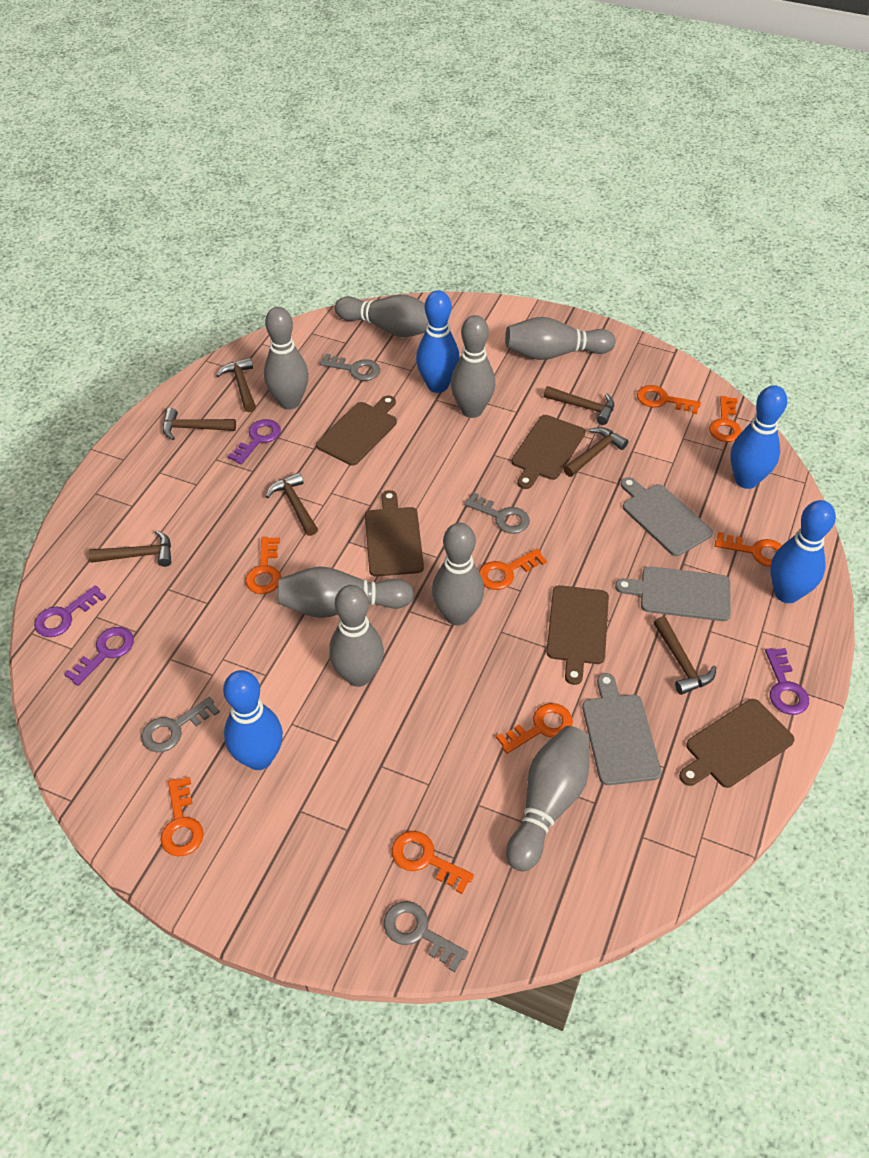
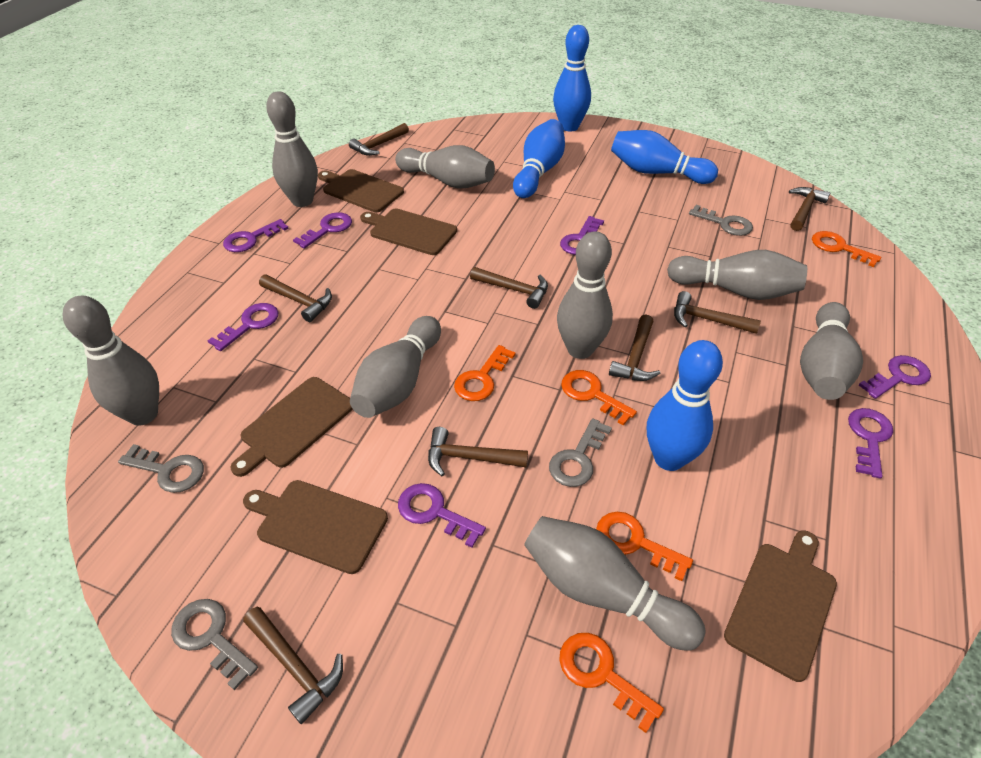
brown hammer: [89,530,171,567] [163,408,236,440] [216,357,256,412] [266,472,318,536] [544,386,615,425] [563,427,628,477] [654,616,717,695] = 7 -> [243,607,343,724] [259,275,332,322] [349,123,409,156] [428,427,528,476] [470,267,548,309] [609,314,661,381] [674,291,761,334] [789,187,830,231] = 8
grey cutting board: [582,673,662,785] [615,566,731,621] [621,477,713,556] = 3 -> none = 0
orange key: [160,777,204,856] [245,537,281,594] [392,831,474,894] [479,549,547,590] [496,703,573,754] [637,385,701,414] [709,396,742,442] [715,532,782,567] = 8 -> [454,345,516,401] [559,633,664,733] [561,370,637,425] [596,512,693,581] [812,231,881,267] = 5
purple key: [34,585,106,637] [64,627,134,686] [228,419,281,464] [765,648,809,715] = 4 -> [208,303,279,351] [223,219,289,252] [293,212,352,249] [398,483,486,548] [560,216,604,255] [848,408,893,479] [859,355,931,399] = 7

